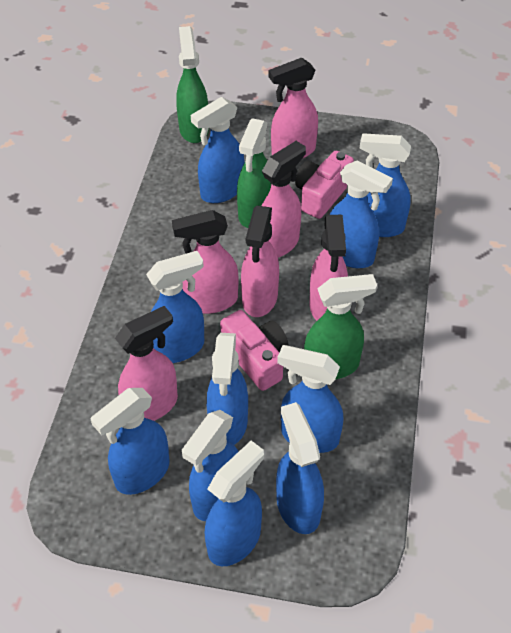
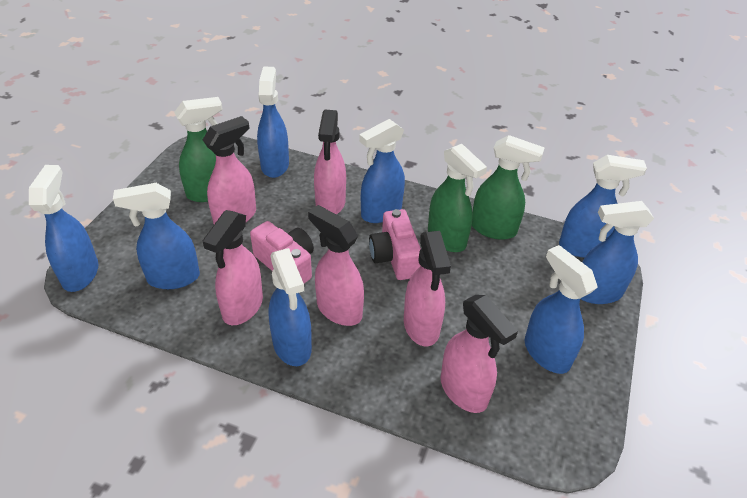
blue spray bottle: [91,388,170,495] [146,251,204,363] [182,410,239,521] [191,97,244,203] [205,441,264,566] [207,333,248,445] [276,402,324,534] [277,345,344,453] [330,161,393,268] [359,133,411,237] = 10 -> [29,165,98,292] [113,183,200,289] [257,67,289,178] [268,248,312,366] [359,119,405,223] [524,245,598,374] [559,155,647,258] [581,201,654,304] = 8

